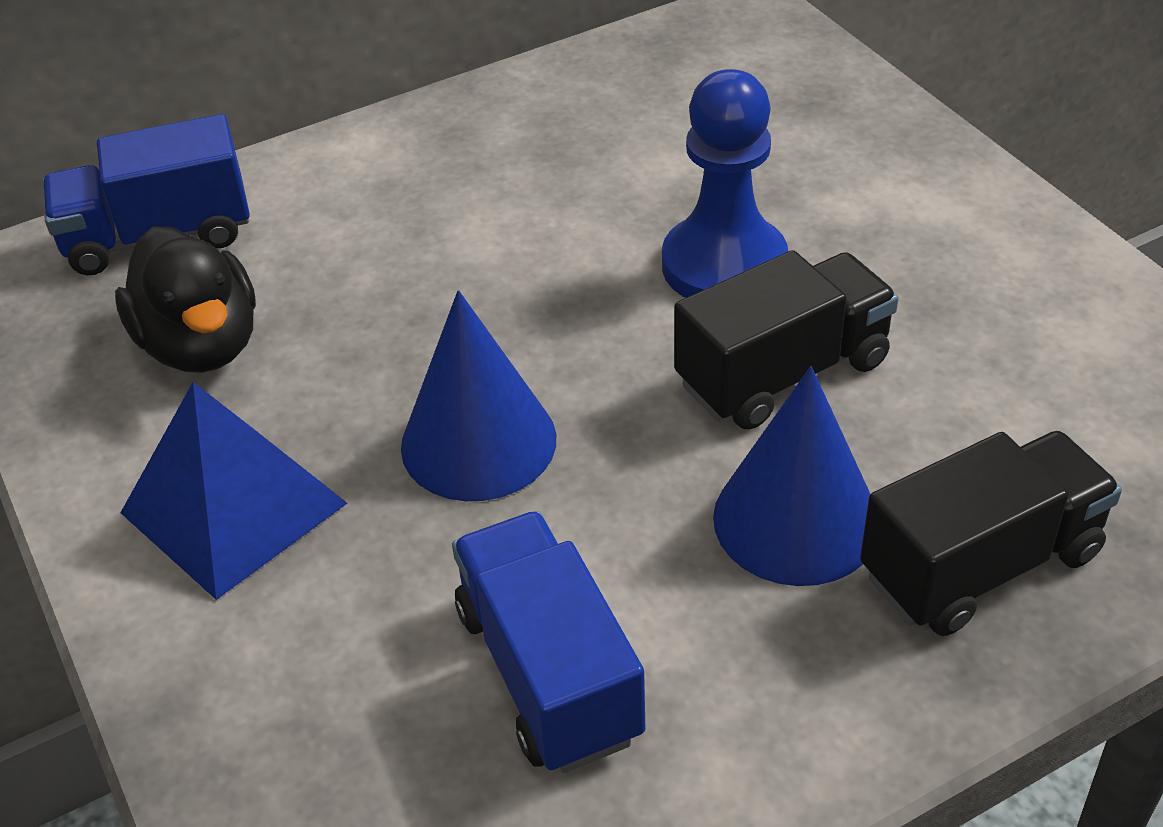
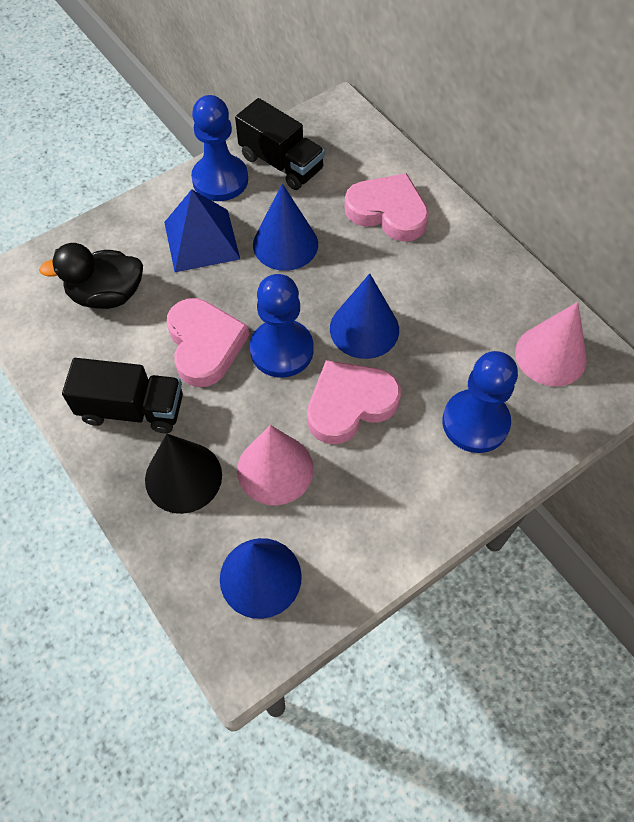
black cone: none = 0 -> [145,434,222,514] = 1
blue cone: [401,290,556,501] [713,366,870,586] = 2 -> [220,538,302,619] [253,184,318,271] [330,273,399,359] = 3
blue pawn: [662,69,788,298] = 1 -> [191,95,248,201] [250,274,313,378] [442,351,518,453] = 3
blue truck: [43,114,250,275] [452,511,645,773] = 2 -> none = 0
pink cone: none = 0 -> [237,425,314,505] [515,302,587,387] = 2
pink heart: none = 0 -> [167,298,249,387] [307,360,401,444] [345,173,429,242] = 3

